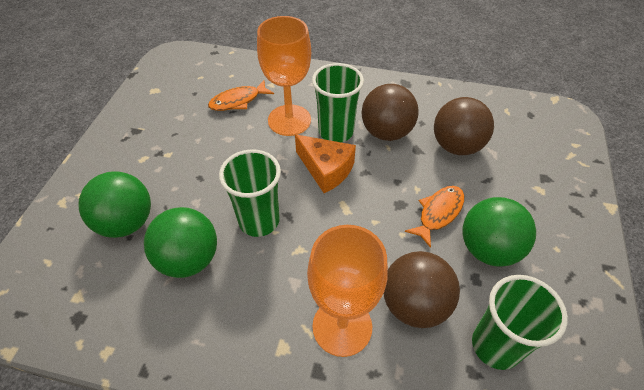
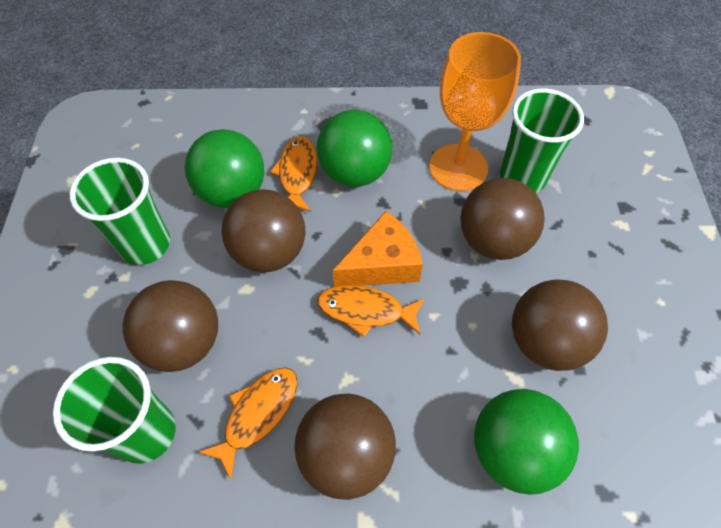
brown ball: [362,84,419,141] [384,251,460,328] [434,97,494,155] = 3 -> [123,280,218,372] [222,190,305,273] [295,393,396,500] [460,178,545,260] [512,279,608,371] = 5
orange fish: [208,80,274,111] [405,186,464,248] = 2 -> [199,367,297,479] [270,136,317,212] [317,285,425,337] = 3
orange goblet: [257,16,311,136] [307,225,388,357] = 2 -> [429,32,521,191] = 1

